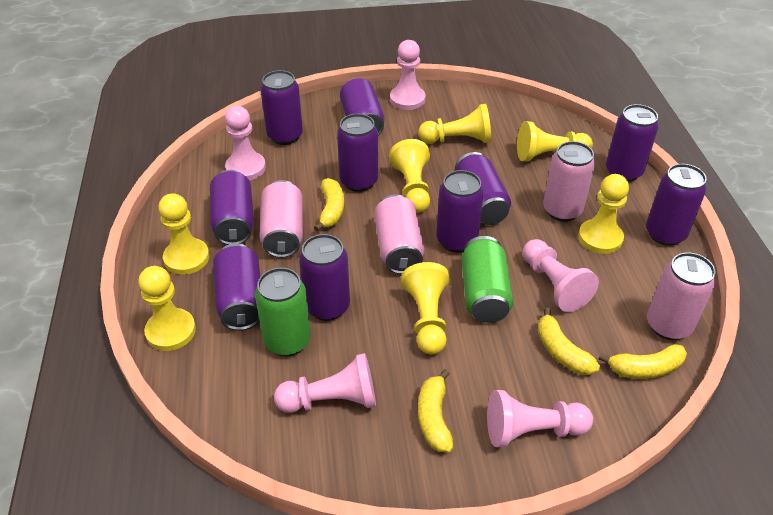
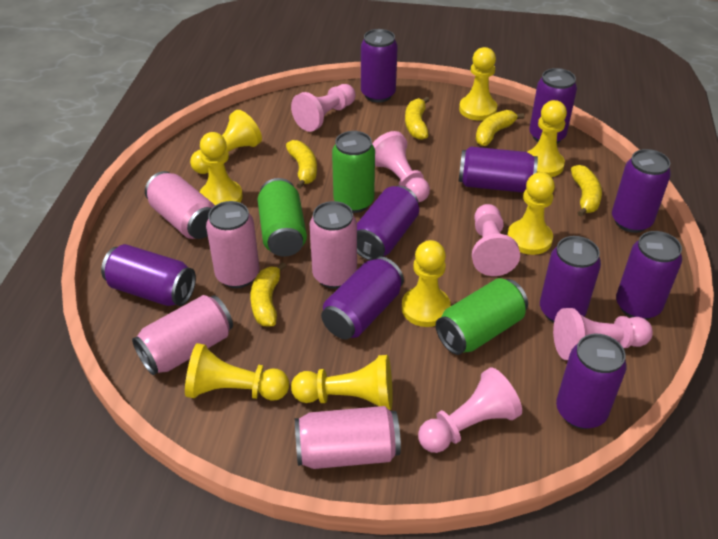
green can: [255,268,311,356] [461,236,513,323] = 2 -> [257,178,307,257] [332,131,375,213] [436,278,528,355] = 3
pink can: [259,180,303,258] [374,194,424,274] [543,141,595,222] [647,252,716,340] = 4 -> [132,295,233,375] [145,171,215,239] [206,201,259,288] [295,406,401,469] [310,201,357,289] = 5
yellow banana: [314,178,344,231] [418,369,454,452] [537,307,600,375] [598,344,687,379] = 4 -> [250,262,286,327] [286,140,317,189] [405,97,429,140] [476,110,524,146] [571,165,602,217] = 5
yellow pawn: [138,266,196,351] [158,193,209,275] [389,139,430,213] [401,262,449,355] [418,104,491,144] [517,121,593,161] [578,174,629,254] = 7 -> [185,343,289,401] [190,110,262,174] [200,132,243,205] [291,355,393,410] [402,240,451,327] [459,47,497,121] [507,172,555,255] [527,100,567,177] = 8

